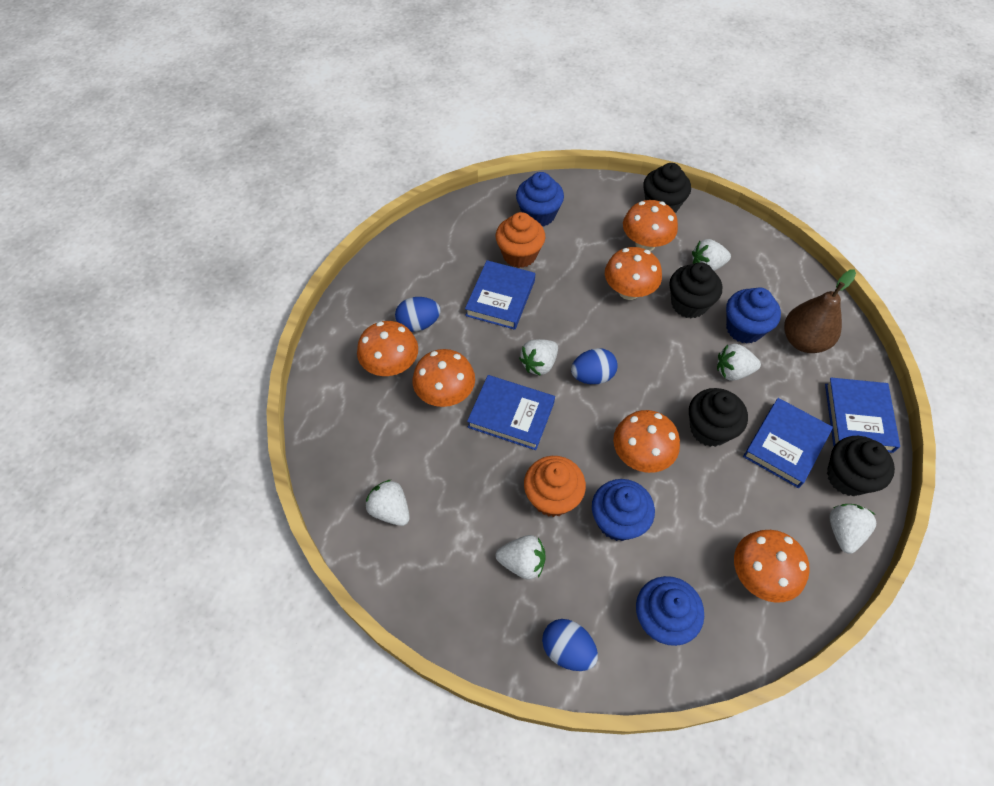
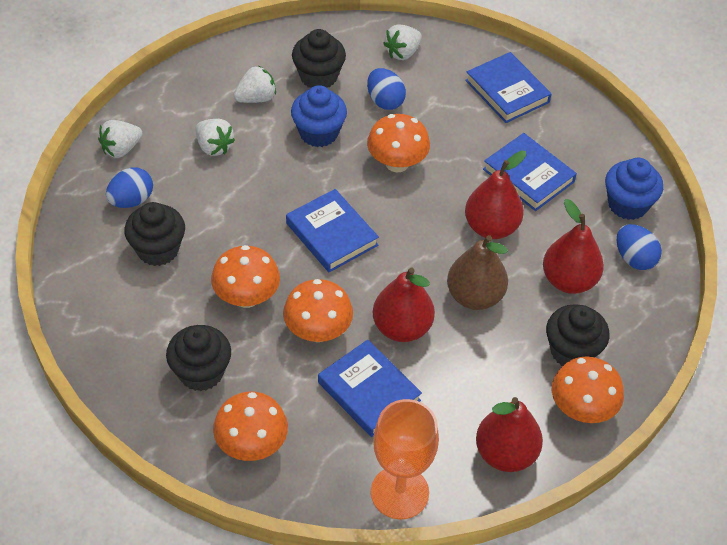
blue cupcake: [516,172,564,227] [592,479,655,541] [636,576,704,646] [726,287,781,344] = 4 -> [291,85,347,147] [605,158,663,220] = 2
orange cupcake: [496,212,545,268] [524,456,586,517] = 2 -> none = 0
orange goblet: none = 0 -> [371,399,439,519] = 1
orange mushroom: [357,321,418,376] [412,349,475,407] [605,247,662,300] [613,410,680,473] [623,200,678,251] [734,530,810,603] = 6 -> [211,245,280,308] [213,392,288,461] [283,279,353,342] [367,114,430,172] [552,357,624,423] = 5
red pear: none = 0 -> [373,267,435,342] [465,150,526,239] [476,397,543,472] [543,199,604,294] = 4
white strawberry: [366,480,410,526] [496,535,545,580] [519,339,558,376] [692,239,731,271] [717,344,761,381] [829,504,876,554] = 6 -> [98,120,142,158] [196,119,235,156] [234,65,276,103] [383,24,422,60] = 4

